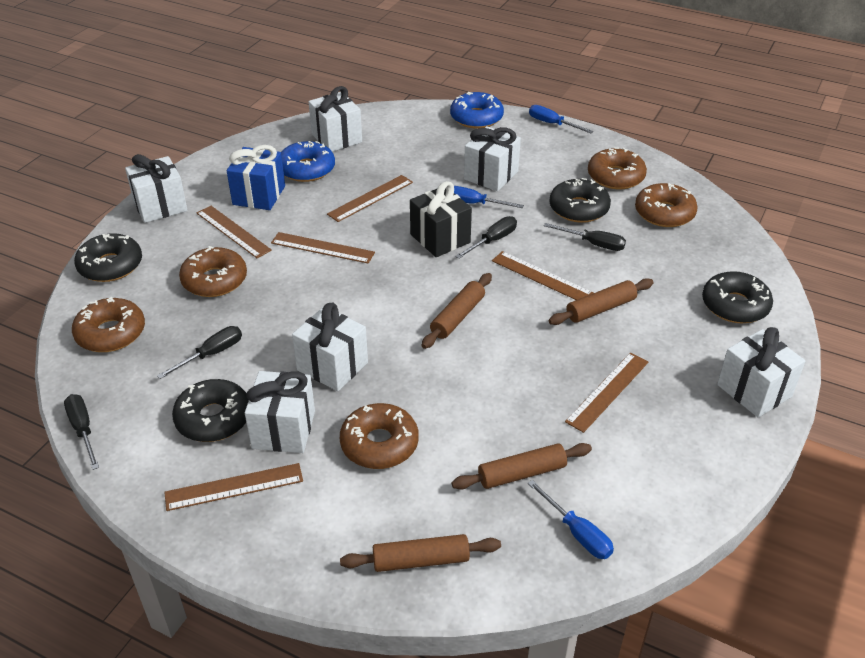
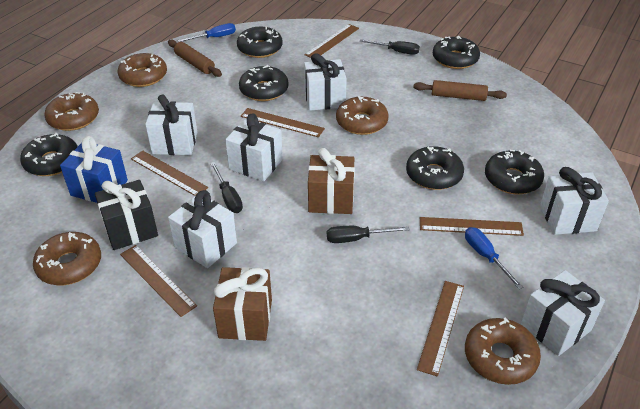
black donut: [74,233,142,282] [172,379,249,442] [549,178,611,223] [702,271,773,323] = 4 -> [20,133,78,176] [237,27,283,58] [239,65,289,101] [406,146,464,190] [433,36,480,69] [485,150,544,194] = 6
black screwdriver: [64,394,99,470] [157,326,242,379] [455,216,517,259] [544,223,626,251] = 4 -> [210,162,243,213] [327,226,410,243] [359,39,420,55] = 3
blue donut: [281,141,335,182] [450,92,504,129] = 2 -> none = 0
blue screwdriver: [454,186,524,208] [528,480,614,559] [529,105,593,133] = 3 -> [178,23,236,42] [465,227,523,289] = 2
brown gift: none = 0 -> [213,267,272,341] [308,148,355,214] = 2
brown rolling pin: [340,534,501,572] [422,273,492,349] [452,443,592,490] [549,278,654,325] = 4 -> [168,39,222,77] [413,80,507,101] = 2

